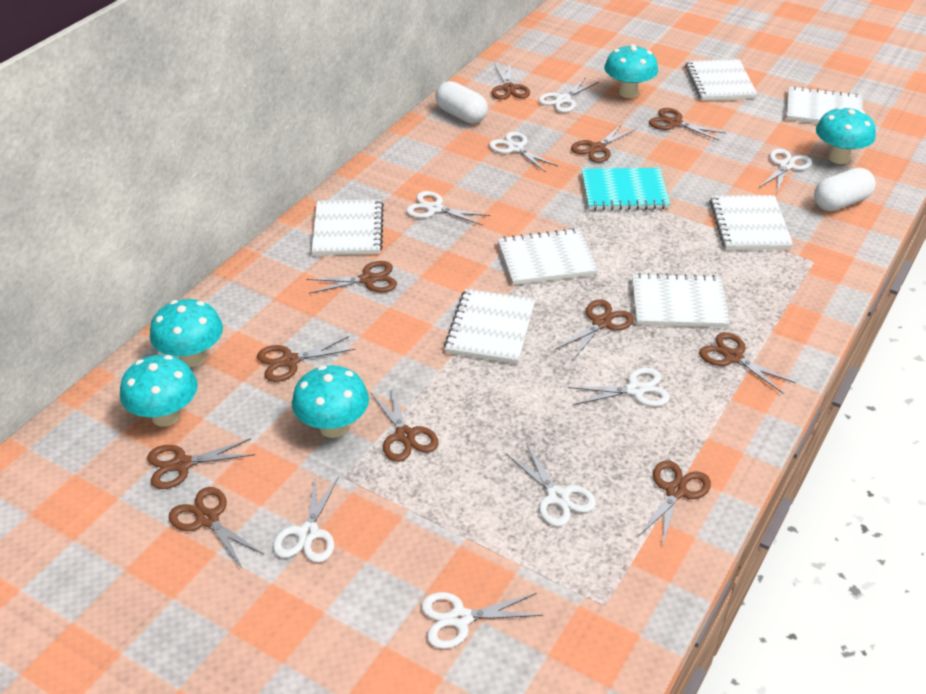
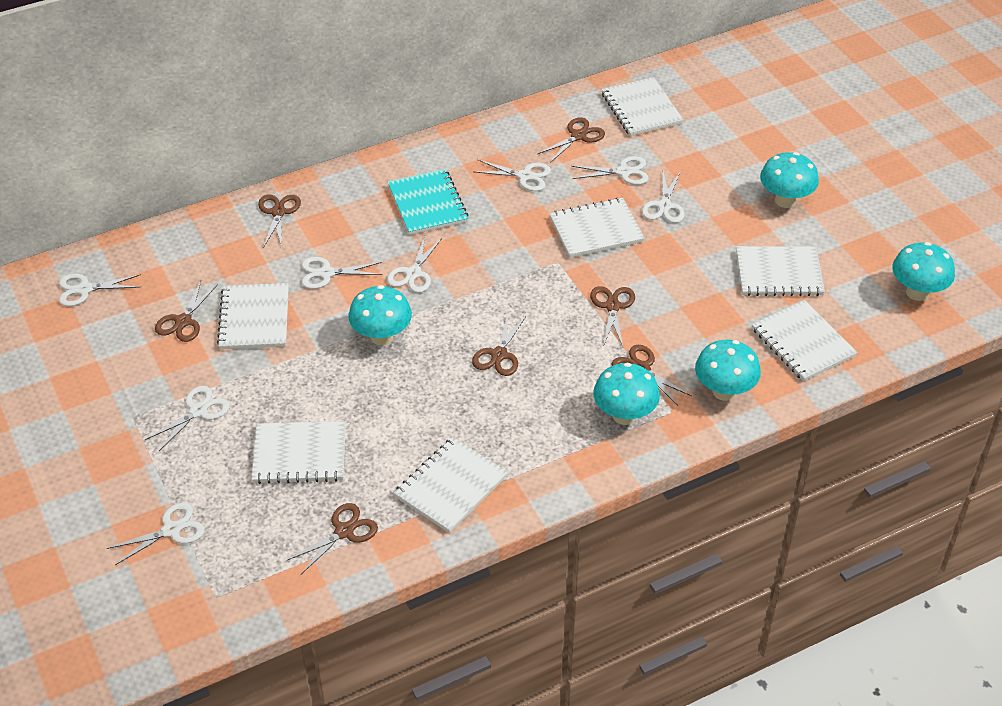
brown scissors: [147,438,255,489] [169,487,264,568] [257,336,356,382] [307,261,397,294] [370,387,439,462] [491,64,530,100] [556,299,634,360] [571,124,636,163] [638,460,711,547] [649,108,726,141] [699,332,796,393] = 11 -> [155,281,218,342] [258,195,301,248] [288,503,378,574] [472,314,526,376] [537,117,605,163] [590,286,635,347] [611,345,692,406] = 7
white capsule: [435,81,488,123] [814,168,876,211] = 2 -> none = 0

